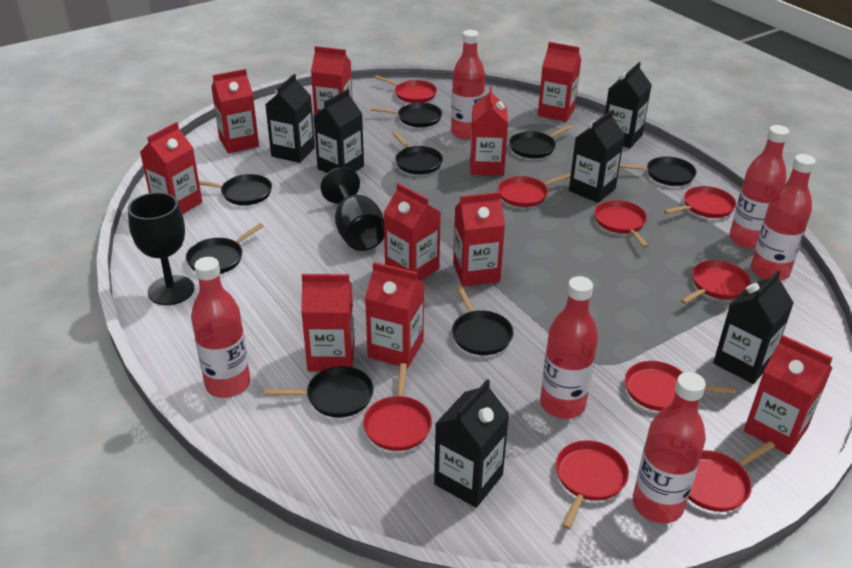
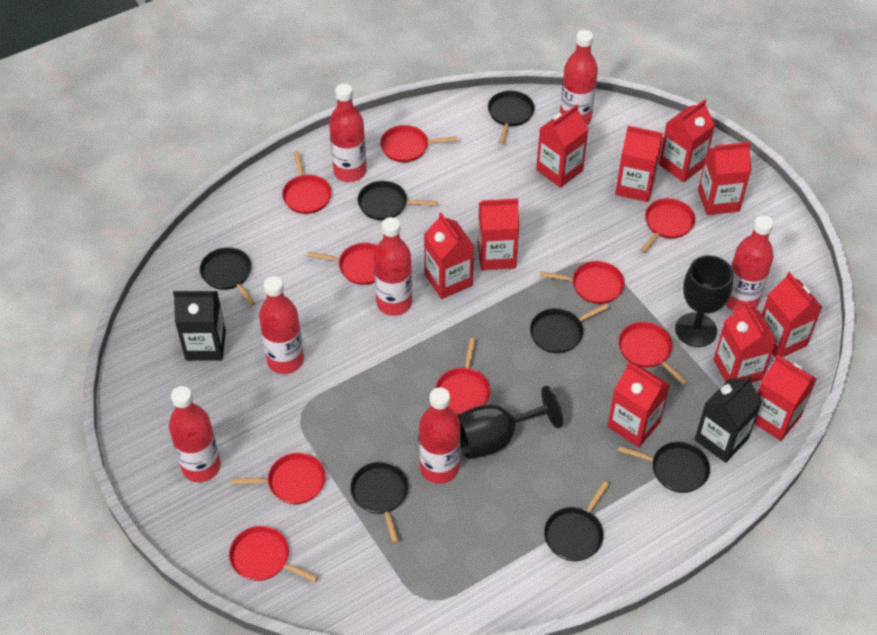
black carton: [265,74,315,163] [313,89,364,173] [434,379,509,508] [569,110,625,203] [605,62,652,148] [713,270,794,384] = 6 -> [173,291,226,361] [695,375,762,463] = 2
black pan: [186,223,264,274] [199,174,272,205] [264,366,374,417] [370,102,442,127] [392,131,443,175] [452,285,514,355] [509,125,573,158] [619,157,697,186] = 8 -> [200,247,256,306] [350,462,408,543] [357,181,438,220] [488,91,535,144] [530,303,609,353] [544,481,609,561] [618,442,710,493] = 7
red bottle: [191,257,250,398] [451,30,485,140] [540,276,598,419] [633,372,706,523] [729,125,789,249] [751,154,816,281] = 6 -> [169,386,221,482] [259,276,304,374] [329,84,367,182] [374,217,412,316] [419,387,460,484] [560,30,598,125] [725,215,774,312] = 7

